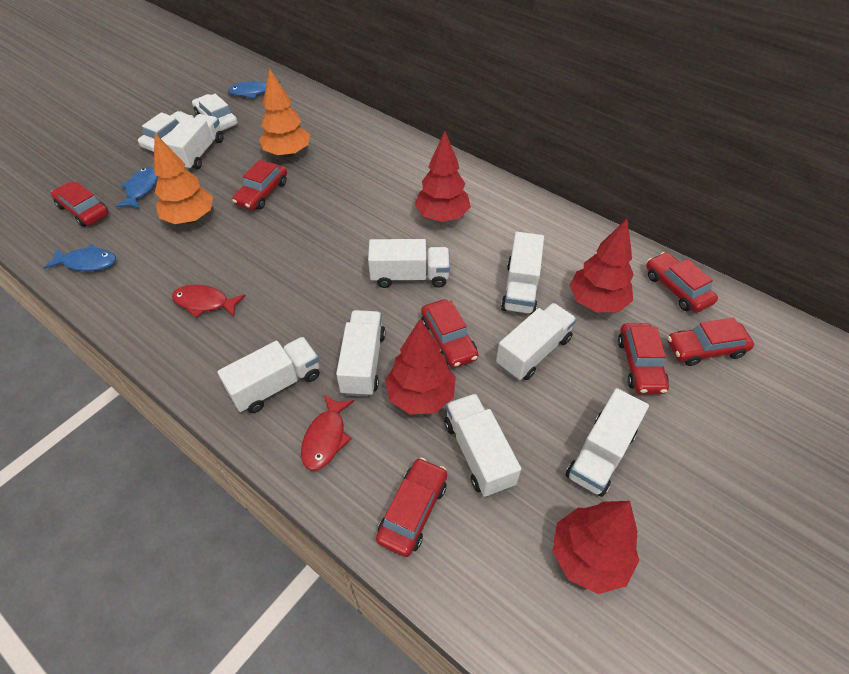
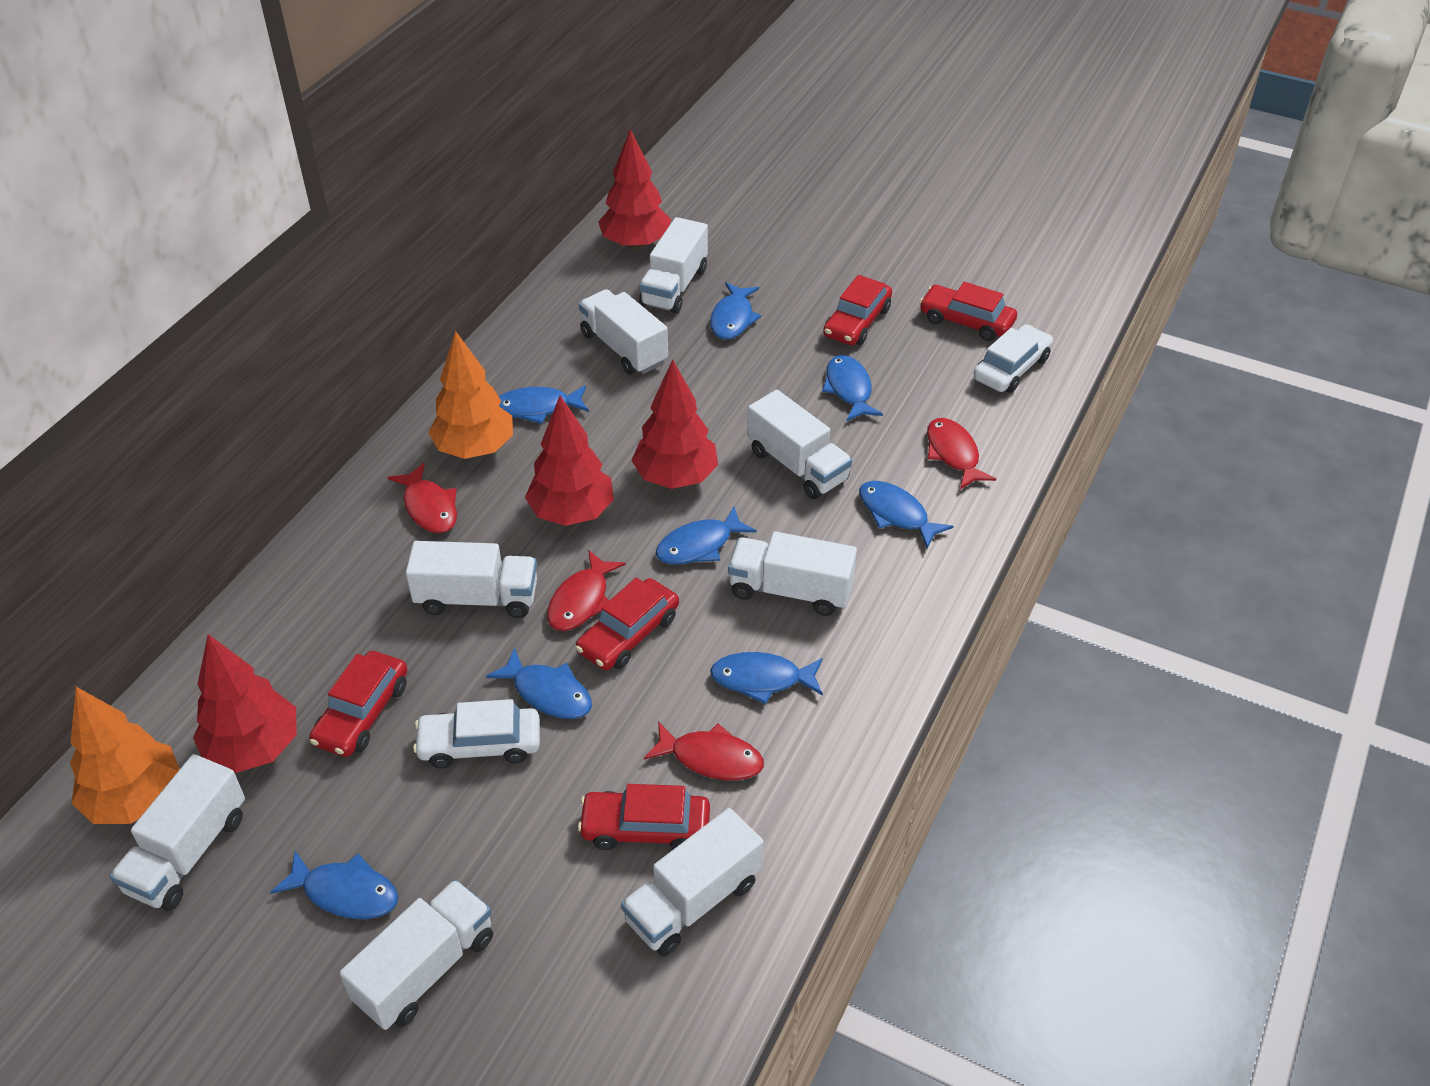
blue fish: [44,244,116,271] [115,167,158,209] [228,81,280,99] = 3 -> [270,851,398,919] [486,647,592,719] [499,385,589,424] [656,506,757,565] [710,282,761,340] [710,652,823,704] [822,355,883,421] [859,481,953,548] = 8
red car: [50,182,109,227] [232,160,287,210] [376,457,447,557] [421,299,478,368] [618,323,669,394] [646,252,718,313] [667,318,754,366] = 7 -> [309,651,408,757] [576,577,679,670] [578,784,710,850] [823,275,892,345] [920,282,1017,341] = 5
red fish: [172,284,246,318] [301,394,354,470] = 2 -> [388,463,457,533] [547,550,625,631] [644,721,764,780] [927,418,996,489] = 4

